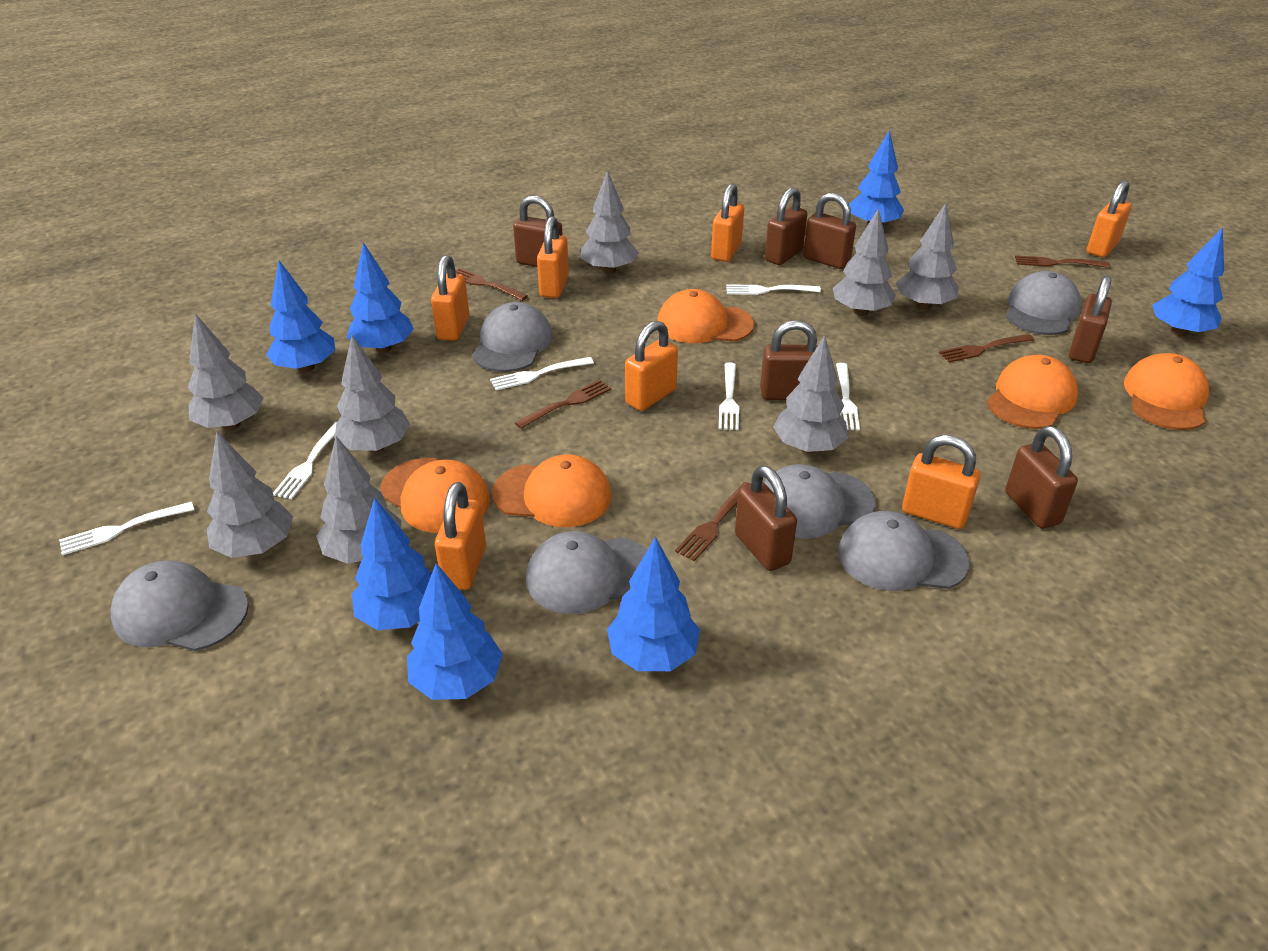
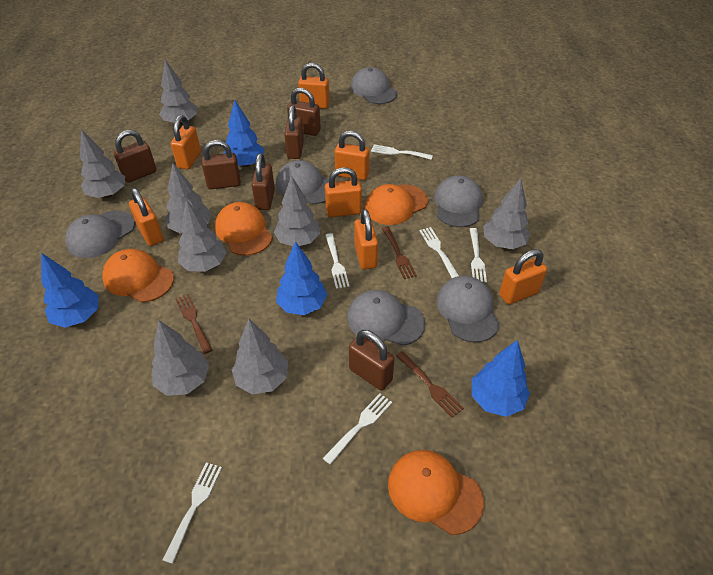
blue tree: [266,261,335,372] [347,242,414,353] [352,498,432,630] [407,563,503,700] [607,536,700,671] [849,130,904,226] [1152,227,1224,337] = 7 -> [41,253,99,328] [223,100,264,167] [276,241,327,315] [472,340,530,417] = 4
brown fork: [455,268,528,301] [515,380,611,429] [675,482,751,561] [939,334,1034,363] [1015,255,1110,268] = 5 -> [175,294,212,354] [382,226,417,279] [396,351,464,418] = 3
brown padlock: [513,195,563,267] [735,465,797,571] [760,320,818,400] [765,187,807,265] [803,193,856,269] [1006,426,1078,528] [1069,276,1112,363] = 7 -> [114,130,157,183] [202,140,241,189] [252,153,275,210] [284,105,304,159] [287,88,321,136] [349,330,395,390] = 6
orange cap: [380,458,490,533] [492,454,611,527] [657,289,754,343] [987,355,1078,429] [1124,353,1209,430] = 5 -> [102,249,174,302] [215,202,273,256] [365,184,428,225] [388,450,484,535] = 4

